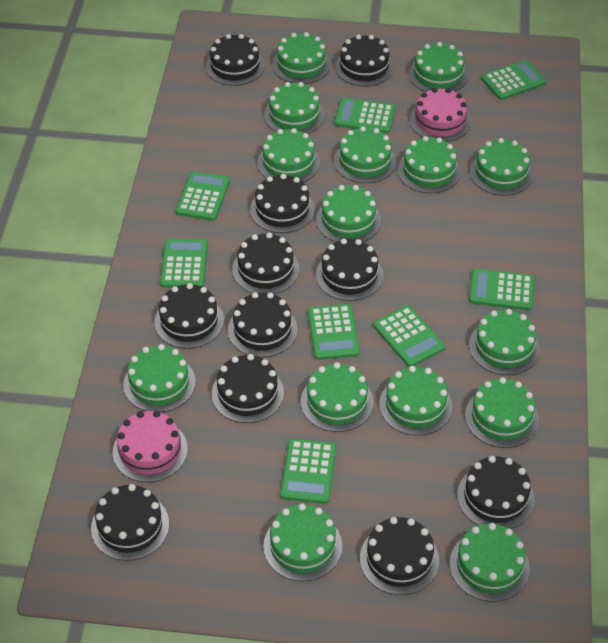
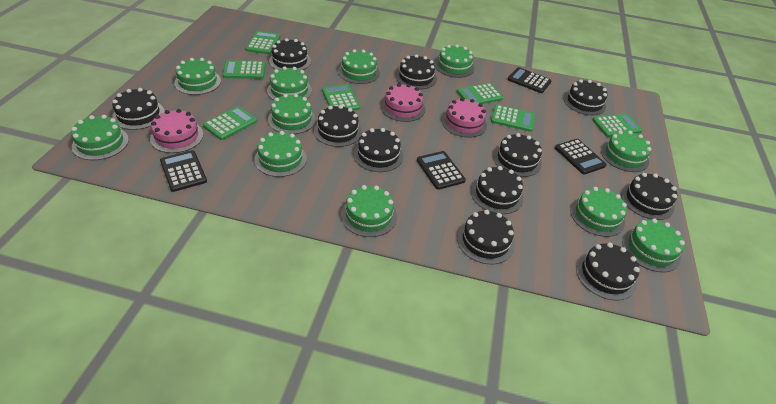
black calculator: none = 0 -> [160,150,207,192] [417,151,466,190] [508,67,552,93] [555,139,607,175] = 4
green cake: [123,344,196,413] [257,128,320,182] [263,503,342,581] [264,82,325,134] [272,32,331,84] [301,362,373,432] [316,185,381,242] [334,126,396,183] [379,366,452,435] [398,136,461,193] [409,42,468,92] [450,523,530,602] [465,377,539,448] [469,309,540,375] [470,138,533,196] = 15 -> [71,115,129,160] [174,58,221,95] [254,131,307,177] [267,66,312,100] [268,94,316,134] [338,49,380,84] [341,185,397,237] [435,44,474,78] [570,187,627,237] [601,130,651,172] [622,218,685,272] = 11
green calculator: [160,239,208,288] [176,171,230,221] [280,439,336,504] [308,304,360,360] [334,98,396,133] [374,305,445,367] [469,268,535,310] [481,60,546,100] = 8 -> [203,106,257,140] [222,61,266,79] [245,31,280,54] [322,84,360,111] [457,83,503,104] [491,105,535,132] [592,114,642,137] = 7
pink cake: [113,411,188,482] [410,88,471,142] = 2 -> [150,109,203,153] [381,83,425,122] [442,98,487,137] = 3

